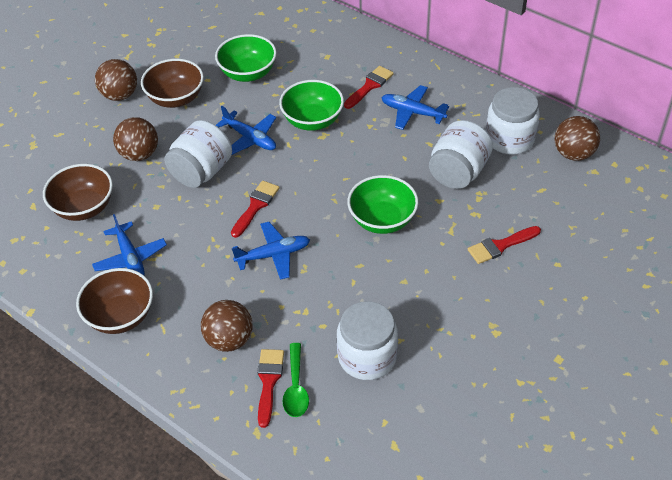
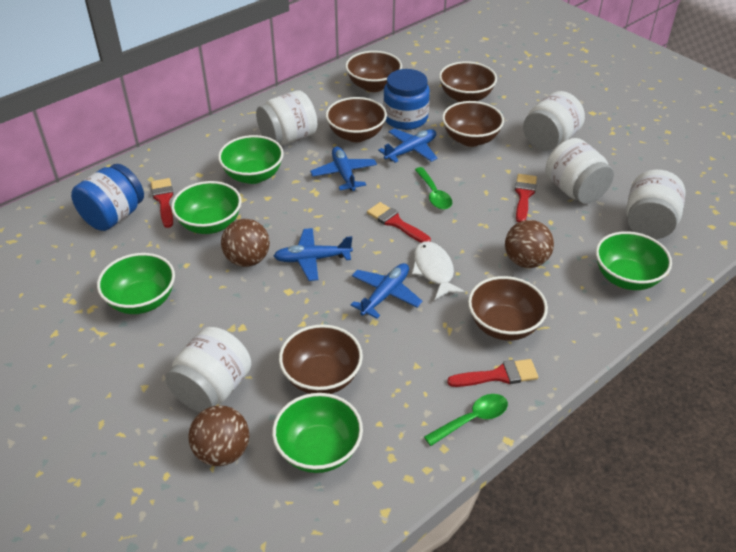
blue jar: none = 0 -> [71,164,144,231] [383,69,430,130] = 2
brown ball: [95,59,137,101] [113,117,158,161] [201,300,253,352] [554,116,600,161] = 4 -> [188,405,249,466] [221,219,270,267] [505,220,554,268] = 3
brown bowl: [43,164,113,221] [76,268,153,334] [141,59,204,108] = 3 -> [279,324,363,394] [326,97,387,142] [345,51,402,92] [439,61,497,102] [442,101,504,147] [468,276,548,341] = 6
green bowl: [215,34,277,82] [279,80,344,131] [347,175,418,234] = 3 -> [97,253,175,314] [171,181,242,234] [218,135,284,184] [272,393,363,473] [596,231,672,290] = 5
green spoon: [282,343,309,417] = 1 -> [415,167,452,210] [424,394,508,446] = 2
white fish: none = 0 -> [412,242,466,300] = 1
white jar: [164,120,232,188] [337,301,398,380] [429,120,493,189] [486,87,540,155] = 4 -> [165,327,251,412] [256,90,317,145] [523,91,585,151] [545,138,614,204] [626,170,686,239] = 5

